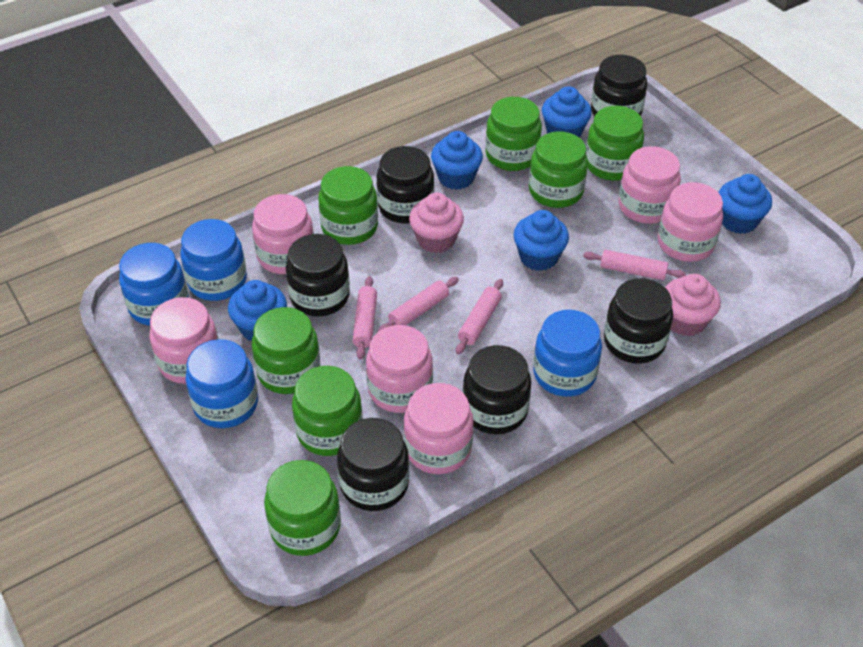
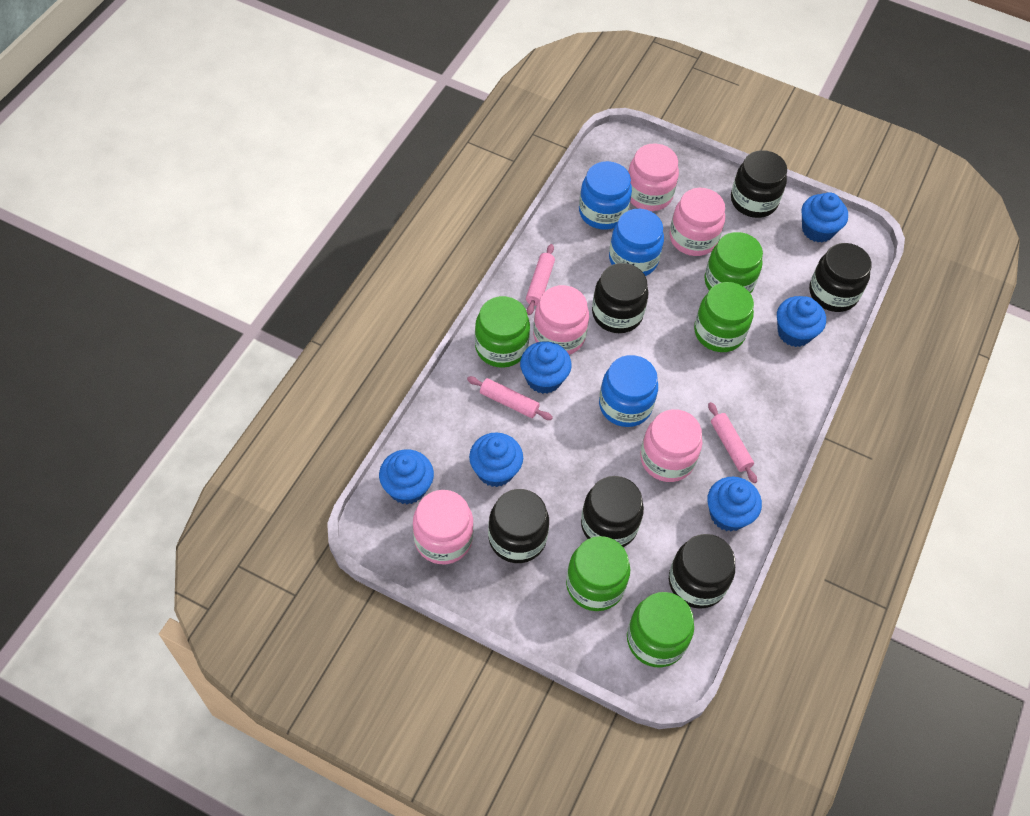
blue cupcake: [228,280,287,341] [431,131,483,190] [513,210,569,271] [542,86,592,138] [718,174,772,234] = 5 -> [379,449,434,505] [469,433,523,487] [520,341,572,394] [707,477,762,532] [777,296,826,347] [802,192,848,242] = 6
blue jar: [119,243,189,326] [180,219,247,301] [186,339,258,428] [533,310,602,397] = 4 -> [579,161,632,230] [599,355,658,427] [609,209,664,276] = 3
green jar: [252,307,320,394] [264,460,341,556] [292,366,363,456] [318,166,378,245] [485,97,542,171] [529,131,588,208] [586,106,644,181] = 7 -> [475,296,530,368] [566,536,630,611] [627,592,694,667] [694,282,754,352] [705,232,763,294] = 5
pink cupcake: [409,192,464,253] [665,274,721,337] = 2 -> none = 0
pink jar: [149,297,218,384] [252,194,314,274] [366,325,433,413] [404,383,474,474] [619,146,681,224] [658,182,723,262] = 6 -> [413,490,474,564] [533,285,589,355] [628,143,679,211] [640,409,702,482] [669,188,725,256] = 5
pink rolling pin: [352,276,377,360] [378,277,459,331] [456,279,503,354] [583,250,686,280] = 4 -> [467,376,553,420] [526,244,555,315] [708,402,757,483] = 3

